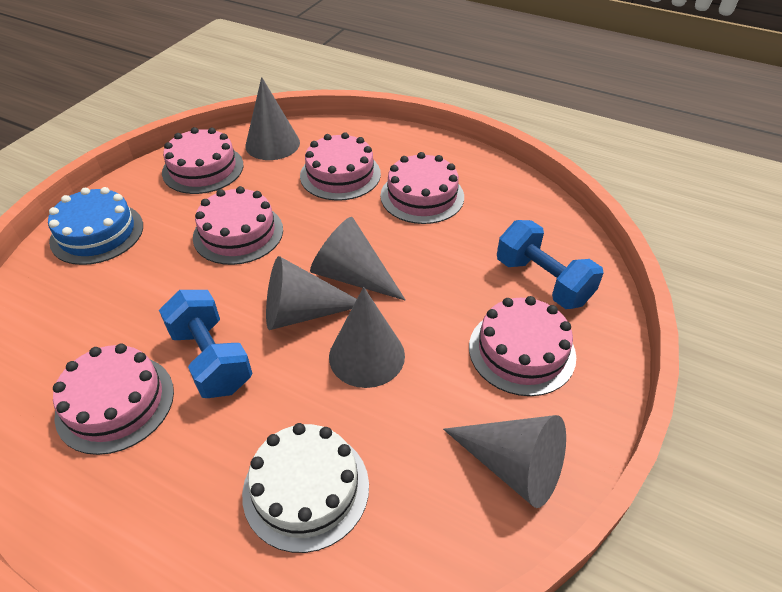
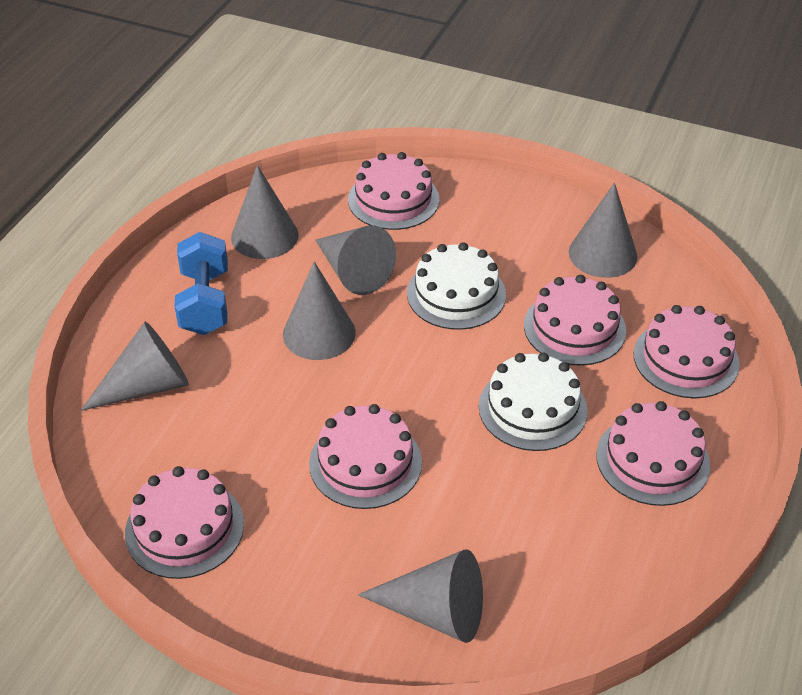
blue cake: [48,187,143,265] = 1 -> none = 0
blue dumbbell: [159,290,253,398] [497,220,604,309] = 2 -> [174,232,228,335] = 1
grey cone: [245,77,300,160] [266,256,357,330] [310,217,406,301] [329,287,405,388] [443,415,566,508] = 5 -> [81,322,189,411] [231,165,299,259] [283,262,356,360] [315,225,396,295] [358,549,483,643] [569,183,637,278] = 6
white cake: [242,423,369,553] = 1 -> [407,242,506,330] [479,353,588,451] = 2

